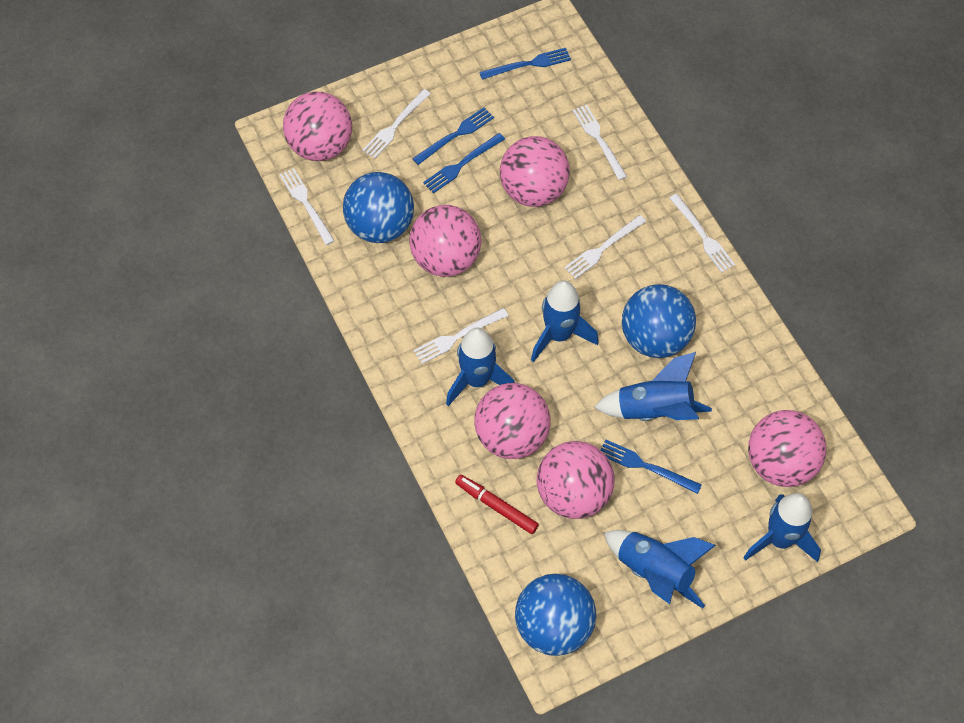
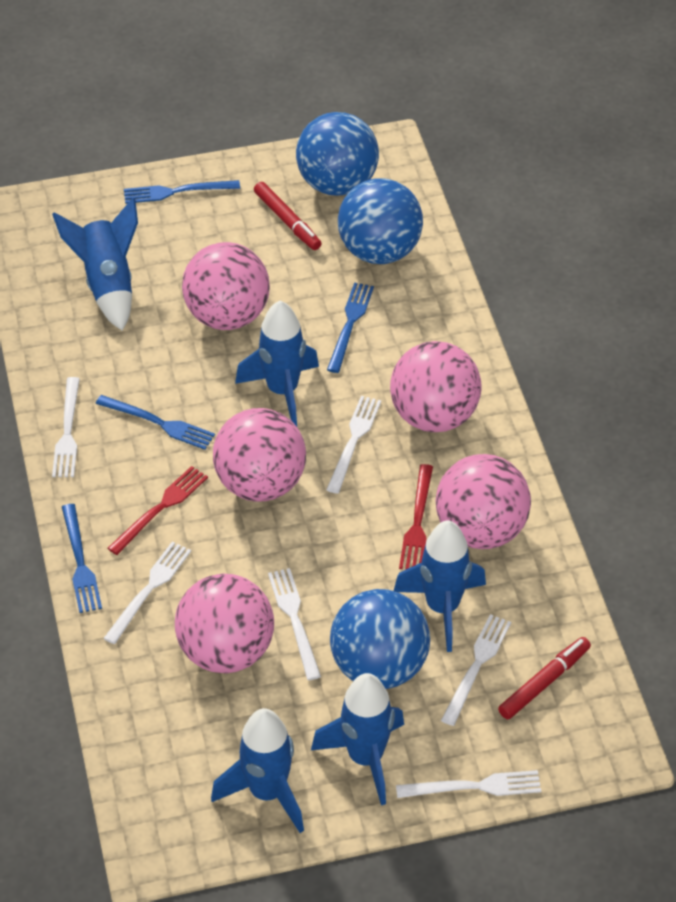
pink ball: [283,92,352,161] [409,205,481,277] [474,383,551,459] [500,136,570,207] [537,441,615,519] [748,410,827,487] = 6 -> [175,573,274,673] [182,242,270,330] [213,408,306,502] [390,341,482,432] [435,454,531,549] = 5
red fork: none = 0 -> [108,466,208,555] [399,464,433,570] = 2
red marker: [455,475,539,534] = 1 -> [254,182,321,250] [498,637,591,719] = 2

